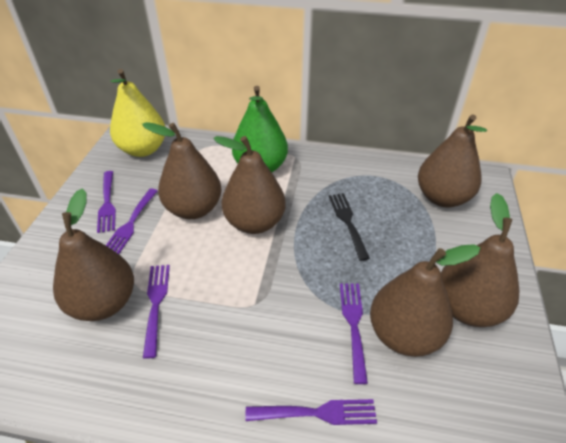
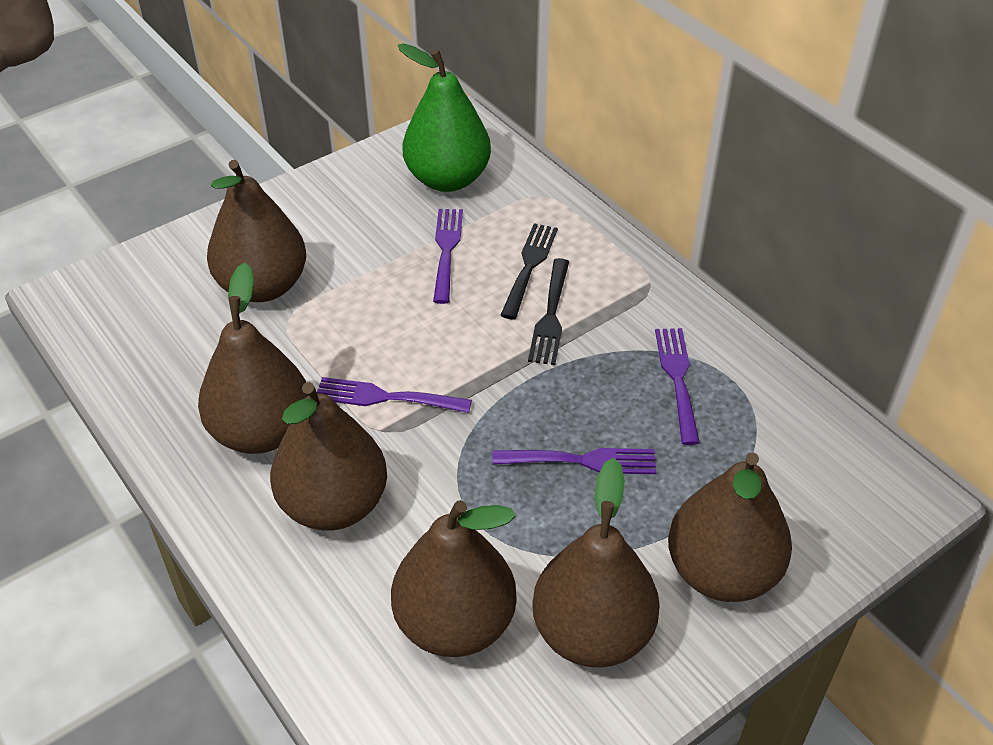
black fork: [329,193,370,261] = 1 -> [500,223,558,320] [528,258,569,365] = 2
purple fork: [97,171,116,233] [106,189,158,254] [143,265,170,359] [245,399,377,425] [340,283,368,384] = 5 -> [317,377,472,413] [433,209,463,304] [492,448,656,474] [655,328,700,445] = 4
yellow pear: [110,69,165,157] = 1 -> none = 0

